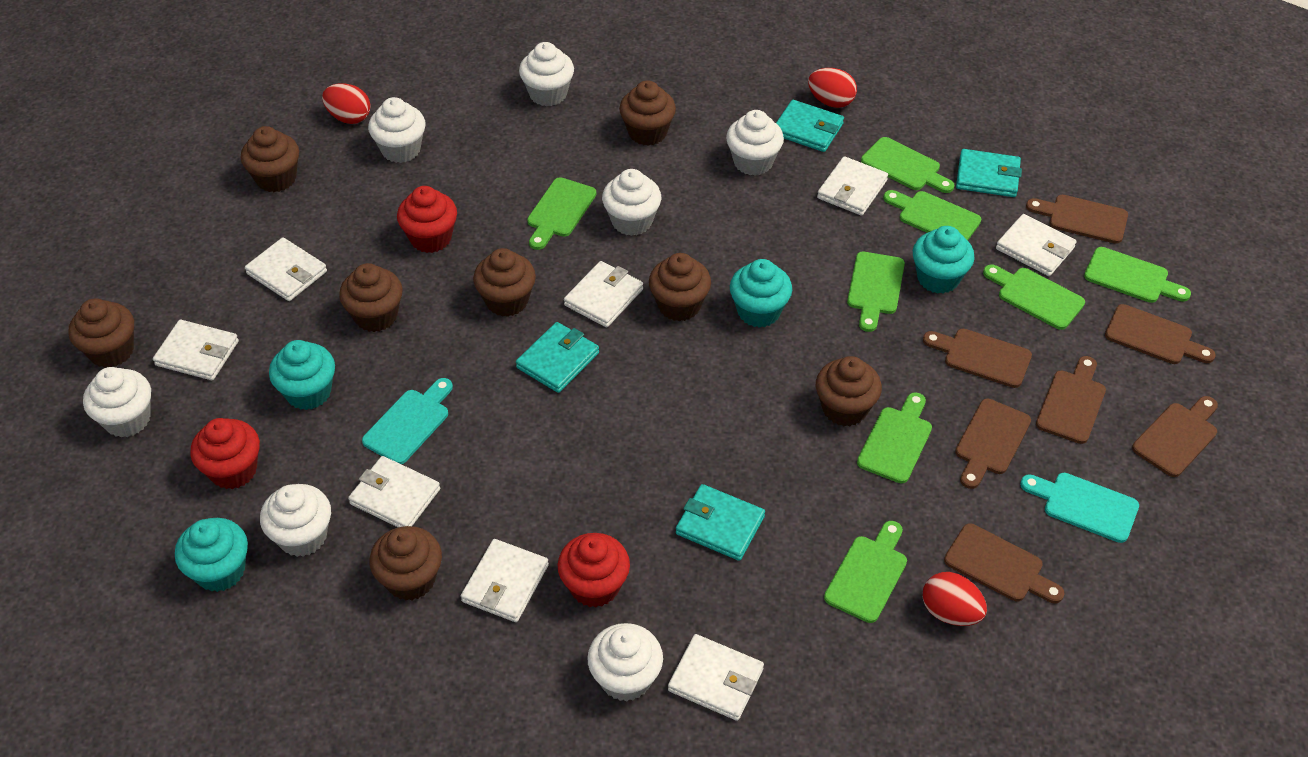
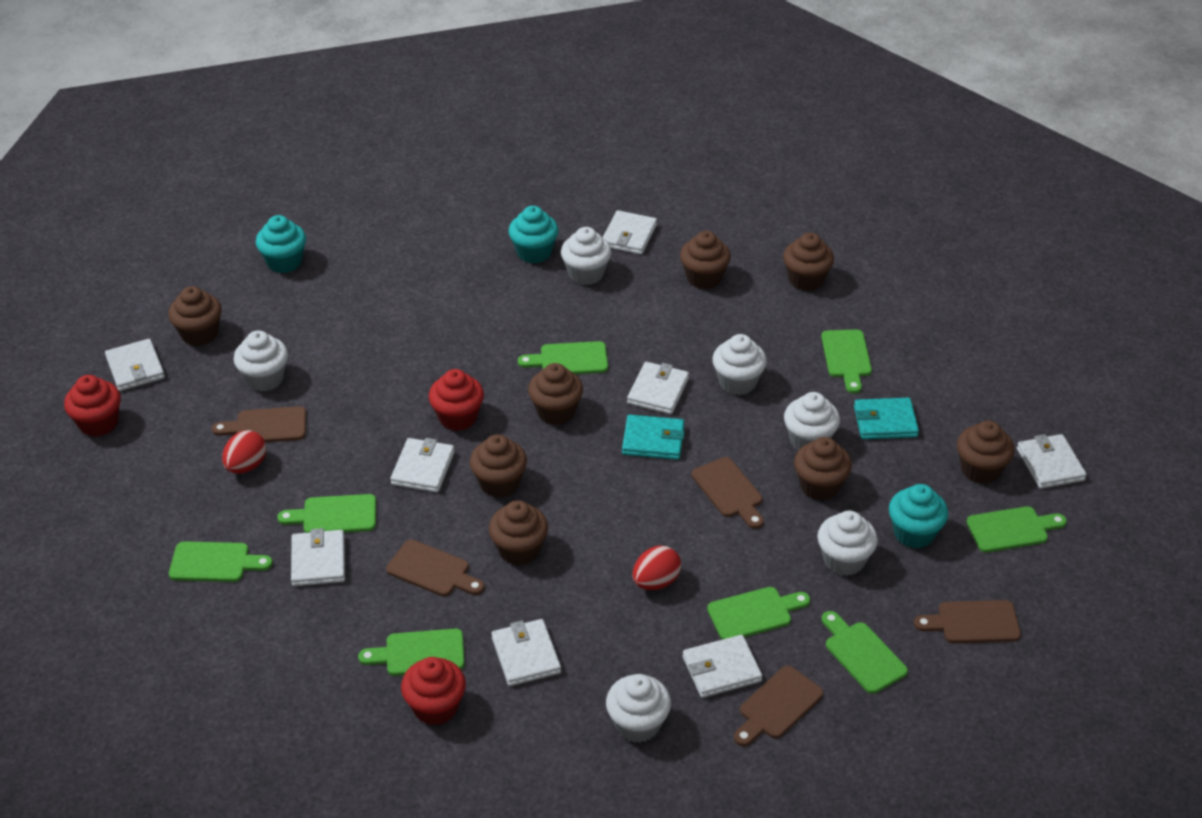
brown cutting board: [923,329,1032,388] [944,523,1065,603] [955,399,1031,489] [1026,195,1128,244] [1036,356,1106,444] [1105,304,1216,364] [1132,396,1218,477] = 7 -> [212,406,306,442] [386,540,484,596] [692,457,764,529] [734,666,824,746] [914,600,1021,643] = 5
red egg: [322,83,371,124] [808,68,857,108] [923,572,987,626] = 3 -> [222,430,267,474] [632,546,681,590] = 2
turquoise cupcake: [175,518,248,592] [269,340,335,410] [730,259,792,328] [913,226,975,294] = 4 -> [255,215,306,273] [508,206,558,264] [889,484,948,548] = 3
turquoise cutting board: [362,378,453,464] [1020,473,1139,543] = 2 -> none = 0
turquoise wallet: [516,322,599,393] [676,484,765,561] [776,100,844,152] [956,149,1022,197] = 4 -> [622,415,685,460] [854,398,919,439] = 2
white cupcake: [83,367,151,437] [260,484,331,557] [368,97,425,163] [519,42,574,106] [587,623,663,702] [602,169,661,236] [726,110,784,175] = 7 -> [233,330,288,391] [561,227,611,285] [606,674,671,743] [712,334,767,395] [784,392,840,450] [817,511,878,576] = 6

